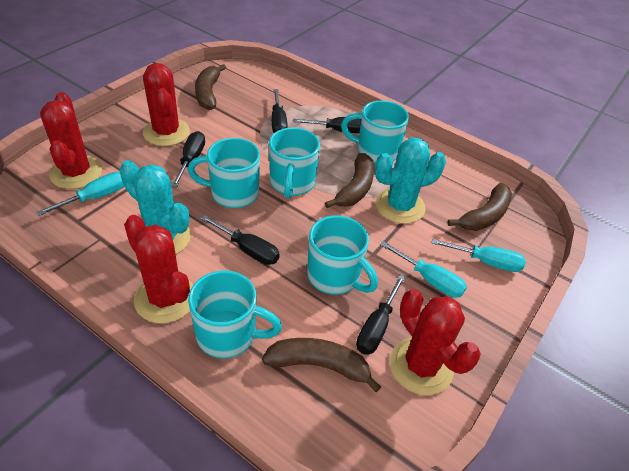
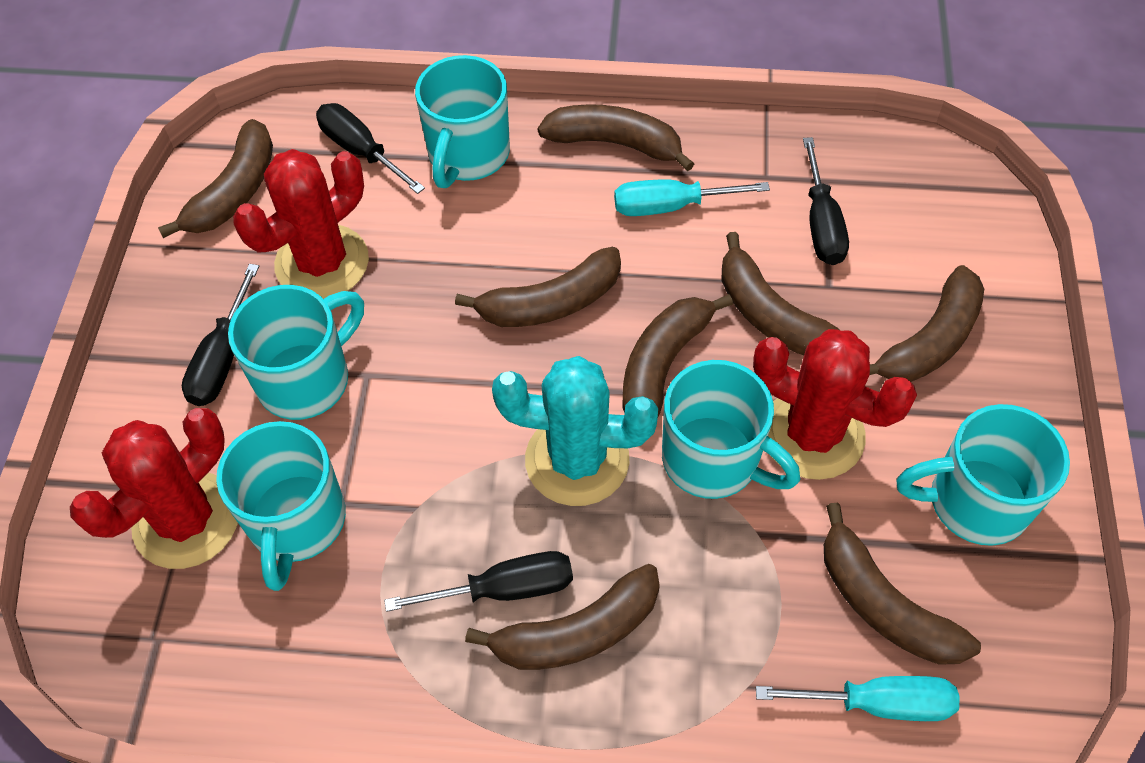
black screwdriver: [171,131,205,188] [201,215,280,265] [272,89,288,133] [293,117,361,133] [356,275,405,355] = 5 -> [182,264,259,406] [316,103,425,194] [384,551,573,612] [803,137,849,265] = 4
brown banana: [195,64,226,110] [262,338,381,392] [325,153,374,208] [447,183,512,231] = 4 -> [158,119,273,238] [455,247,621,327] [465,564,660,670] [538,104,694,172] [622,294,733,419] [721,232,839,356] [824,503,981,665] [870,265,984,382] = 8
red cactus: [40,92,103,189] [124,215,193,323] [143,63,190,146] [390,289,481,395] = 4 -> [70,408,238,569] [233,149,369,299] [753,329,917,480] = 3
turquoise cactus: [119,160,191,254] [375,137,446,224] = 2 -> [492,356,658,506] = 1
turquoise screwdriver: [37,172,125,216] [380,241,467,298] [432,239,526,272] = 3 -> [614,179,770,216] [756,676,960,721] = 2

